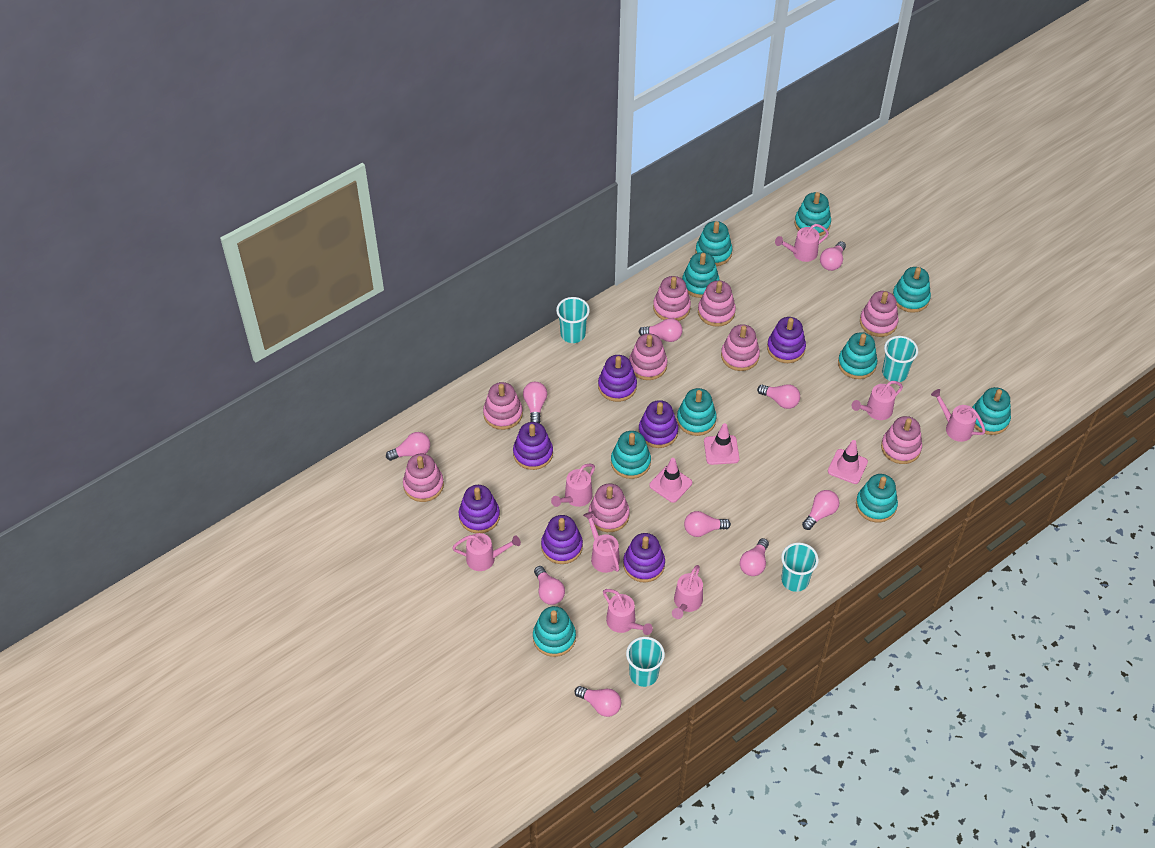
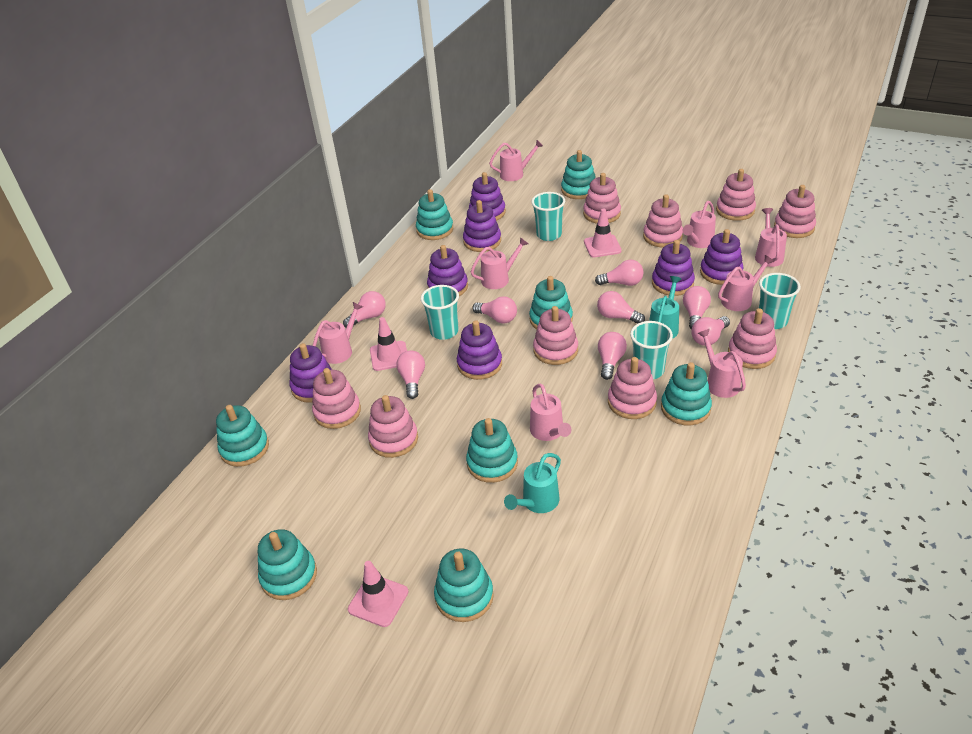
pink light bulb: [386,432,430,461] [523,382,547,423] [534,566,565,605] [575,686,621,717] [639,318,682,342] [684,511,731,537] [740,538,769,576] [757,384,800,409] [802,490,839,530] [820,241,846,271] = 10 -> [343,291,386,328] [396,350,425,399] [472,296,517,323] [595,260,643,286] [597,291,645,324] [598,332,627,380] [683,286,711,330] [691,316,730,346] = 8
turquoise stacking toy: [533,606,576,657] [611,431,651,479] [677,388,717,436] [682,252,719,298] [696,221,732,266] [795,192,831,236] [838,332,877,379] [856,474,898,522] [893,267,931,313] [972,387,1011,435] = 10 -> [216,405,269,467] [258,529,317,600] [416,189,453,240] [434,549,494,622] [466,418,518,483] [529,276,573,330] [561,150,595,199] [661,362,712,425] = 8
turquoise watering can: none = 0 -> [504,453,561,513] [649,276,681,339] = 2

